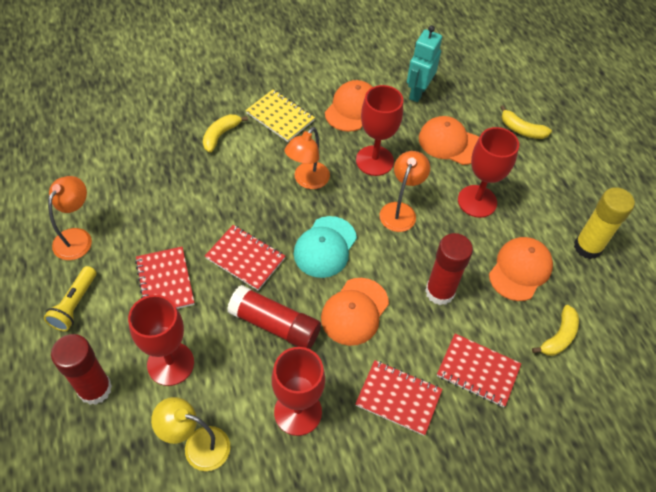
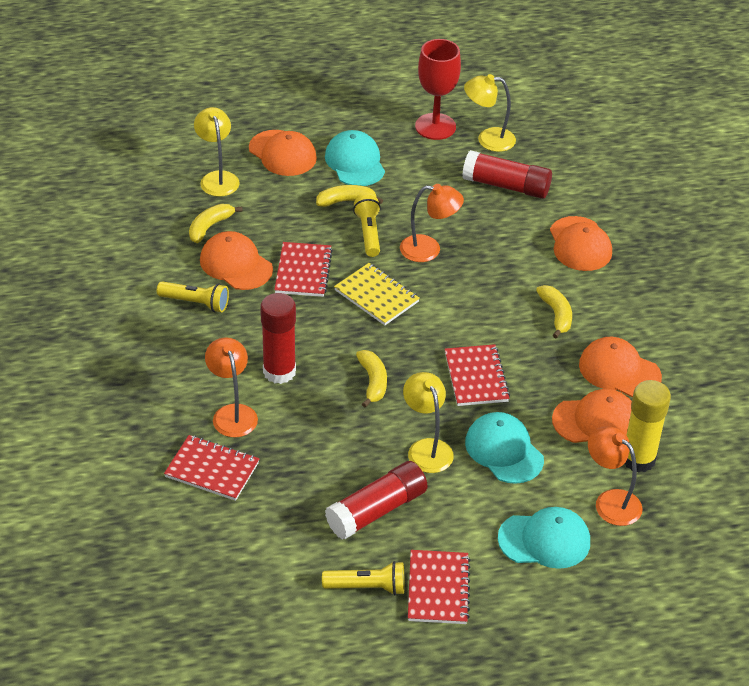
orange cap: [321,278,389,346] [325,80,372,132] [419,116,479,165] [489,237,553,301] = 4 -> [200,231,273,290] [249,130,317,176] [550,216,612,271] [552,389,632,443] [579,337,662,398] = 5
red goblet: [128,295,194,386] [272,347,325,436] [356,85,403,176] [458,127,519,218] = 4 -> [415,39,461,140] = 1
turquoise cap: [294,216,357,278] = 1 -> [325,130,385,186] [465,412,544,484] [498,507,590,569] = 3
turquoise robot: [407,25,442,102] = 1 -> none = 0
yellow banana: [203,114,248,152] [500,105,552,139] [532,305,579,356] = 3 -> [189,204,243,243] [316,185,383,207] [356,350,387,407] [536,285,572,338] = 4
yellow flashlight: [44,266,96,331] = 1 -> [157,281,229,312] [322,561,405,595] [353,195,381,257] = 3
yellow lamp: [151,397,230,471] = 1 -> [194,107,240,197] [403,372,454,473] [464,74,516,152] = 3

